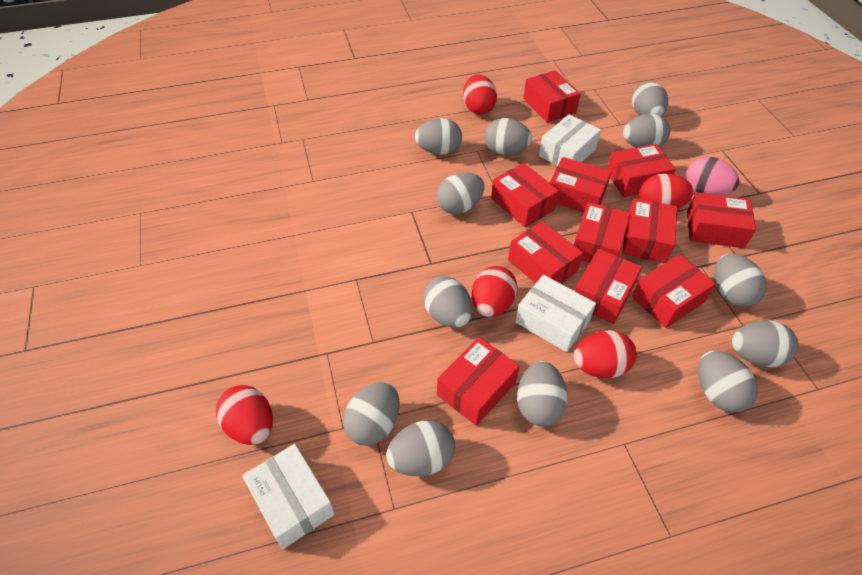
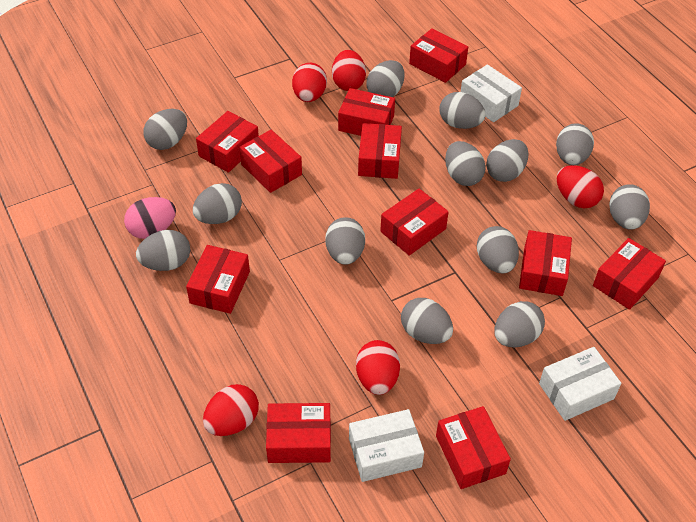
grey egg: [343,382,400,446] [386,420,455,476] [415,118,462,155] [423,276,472,328] [436,172,485,214] [484,118,532,155] [517,361,568,426] [623,114,670,147] [632,82,668,116] [698,351,758,412] [714,254,767,307] [732,320,799,367] = 12 -> [136,230,190,271] [143,109,187,150] [193,183,242,224] [326,217,365,265] [366,60,404,97] [401,298,453,344] [440,92,486,129] [445,141,486,186] [477,226,519,273] [486,139,528,182] [494,301,545,347] [556,123,594,165] [609,184,650,230] = 13

